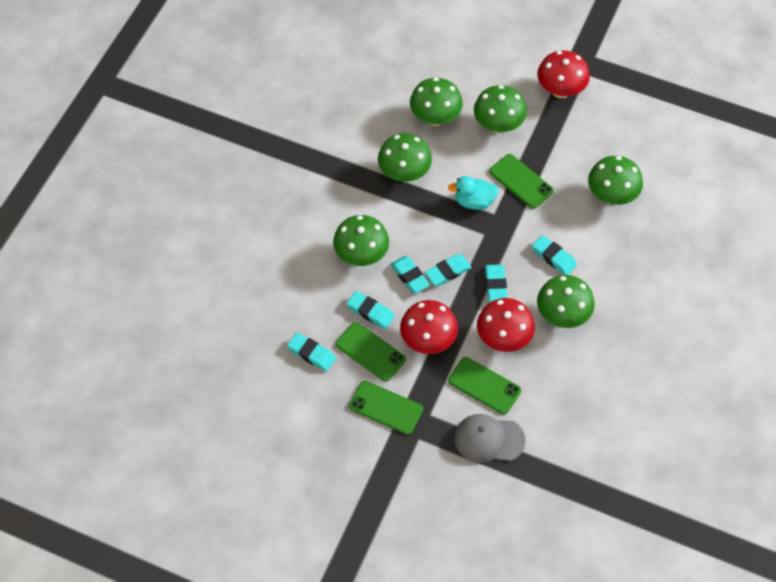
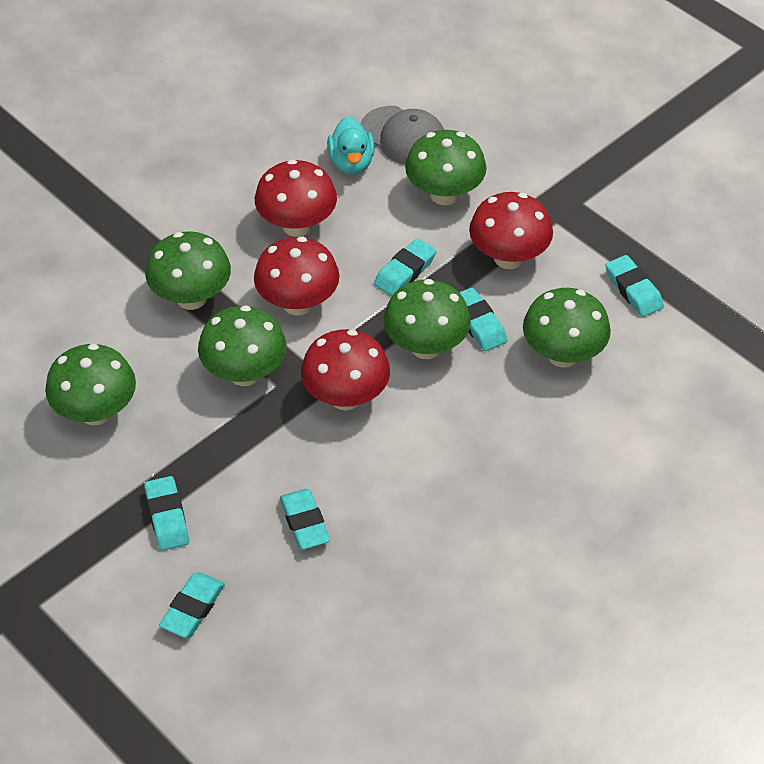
green phone: [336,322,406,381] [349,381,423,435] [448,357,521,414] [489,154,554,209] = 4 -> none = 0
red mushroom: [400,300,458,354] [477,298,535,352] [537,50,590,98] = 3 -> [254,237,340,315] [255,159,337,237] [301,329,390,410] [469,192,553,269] = 4

